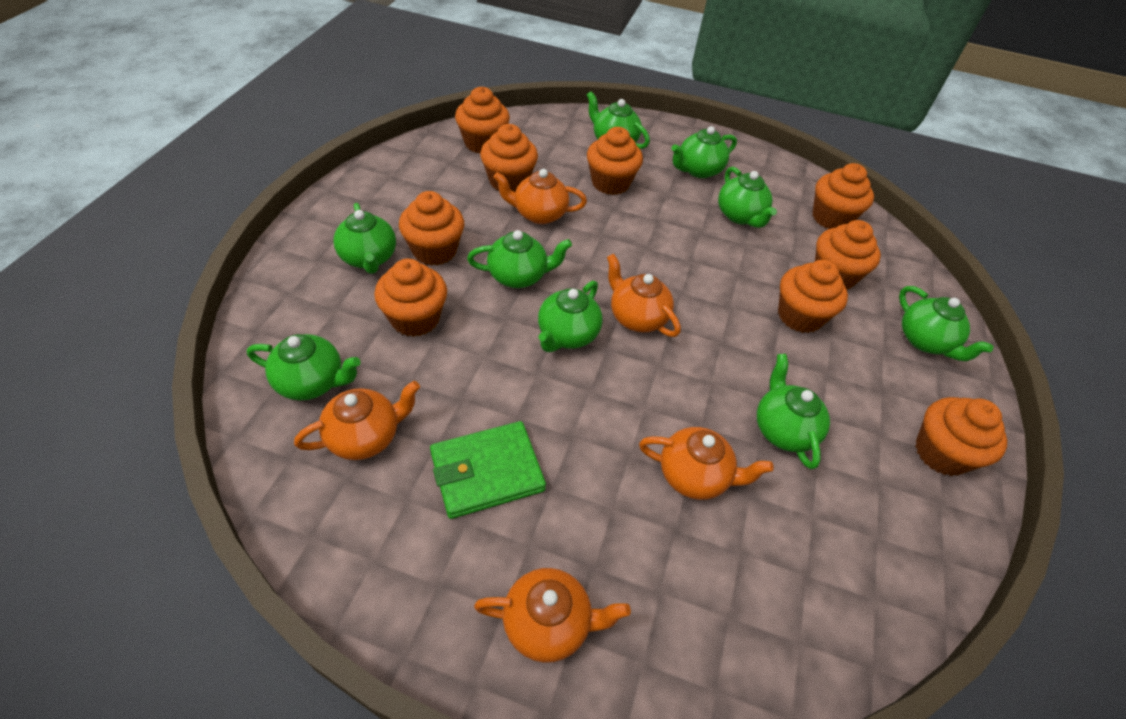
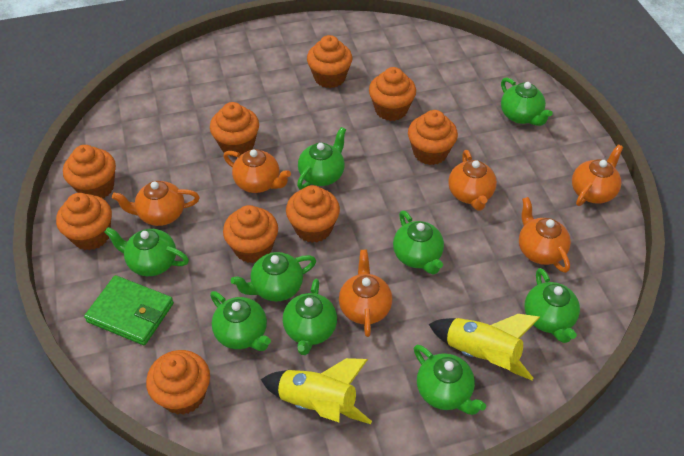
orange teapot: [294,381,420,460] [474,568,631,663] [493,169,587,224] [607,254,681,337] [639,427,774,500] = 5 -> [112,181,200,226] [223,149,291,193] [339,250,392,337] [448,150,497,211] [519,197,571,273] [572,144,623,206] = 6
yellow rocket: none = 0 -> [261,358,372,424] [429,314,540,380] = 2

